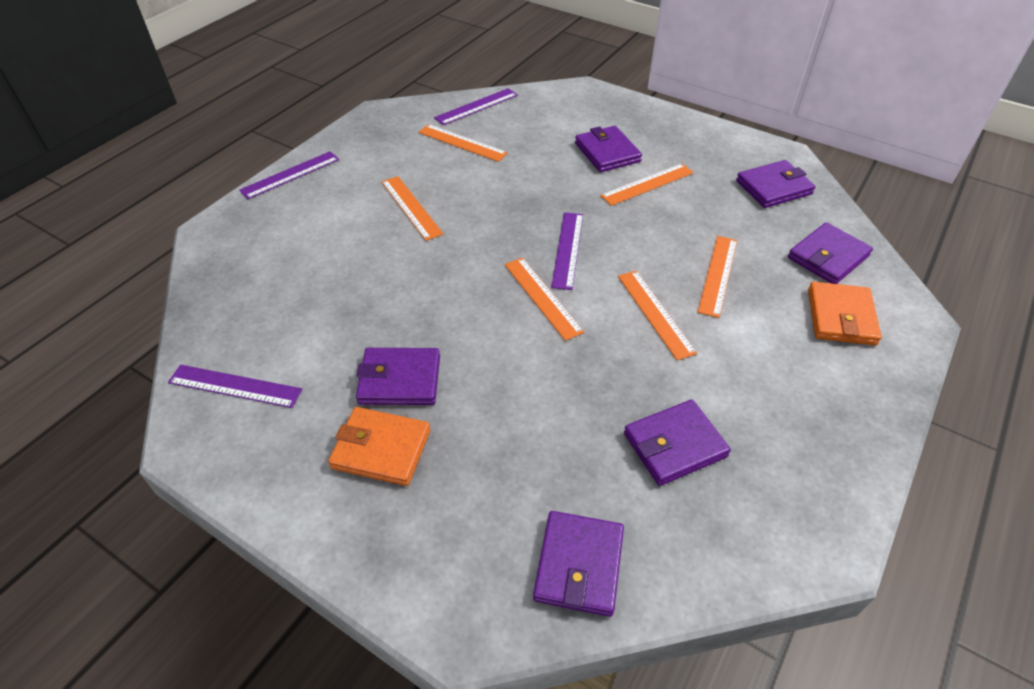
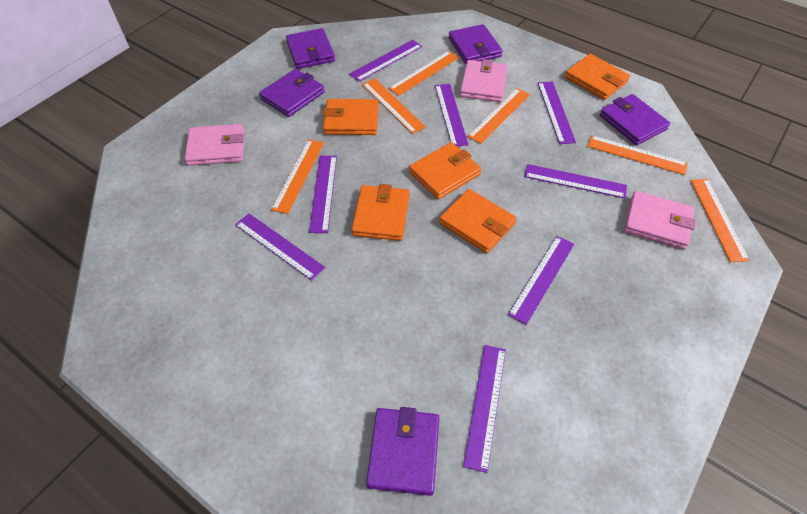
orange wallet: [328,407,431,486] [808,282,882,345] = 2 -> [323,99,379,135] [351,184,410,241] [409,142,481,199] [439,189,517,254] [565,54,630,100] = 5
pink wallet: none = 0 -> [185,124,245,166] [460,59,508,102] [624,191,696,250] = 3
purple ruler: [168,365,302,408] [239,151,339,199] [434,88,518,125] [551,212,583,290] = 4 -> [235,213,325,281] [309,156,337,233] [349,40,422,82] [435,84,469,147] [463,345,506,473] [508,236,574,325] [524,164,627,198] [538,81,576,144] = 8
purple wallet: [356,348,440,405] [533,511,624,617] [575,126,642,172] [624,400,731,486] [736,160,816,208] [788,222,873,284] = 6 -> [259,69,325,117] [286,28,335,69] [366,407,440,496] [448,24,503,64] [600,94,670,145] = 5

